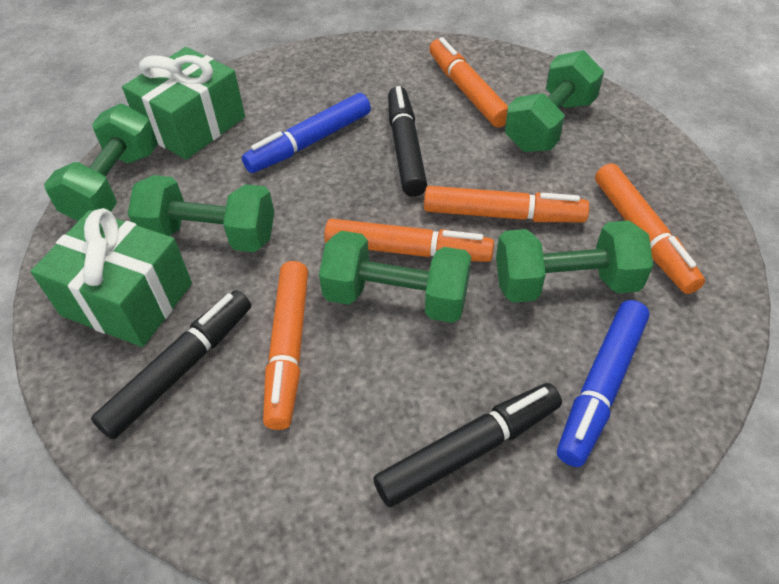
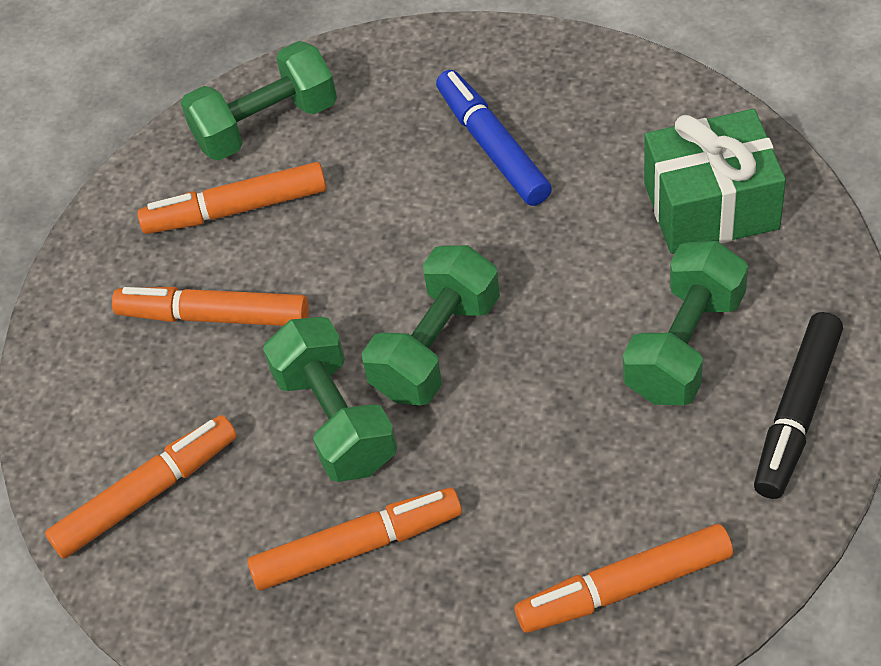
black marker: [91,290,251,440] [373,383,562,507] [388,86,427,197] = 3 -> [754,312,843,499] = 1
blue marker: [242,93,371,173] [557,300,649,467] = 2 -> [436,70,552,206] = 1
green dumbbell: [44,104,158,221] [128,175,274,252] [319,231,471,323] [496,220,653,303] [505,50,604,152] = 5 -> [181,41,337,160] [263,317,397,482] [362,245,500,405] [623,241,748,405] = 4
green gift: [31,208,192,347] [122,47,245,160] = 2 -> [644,109,786,254] = 1

